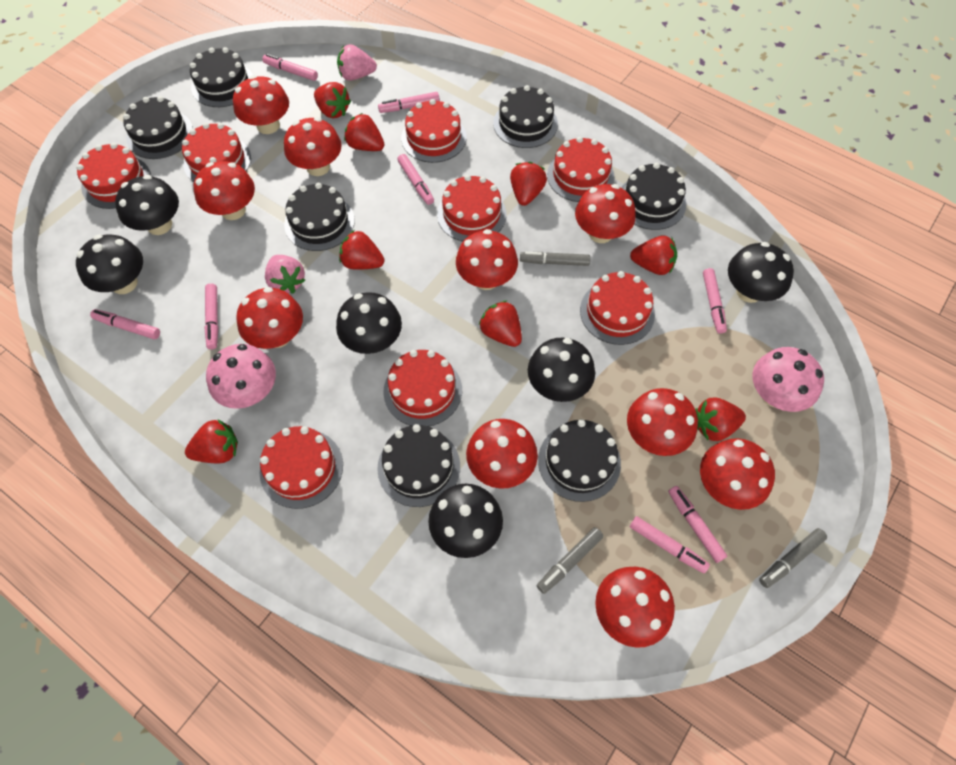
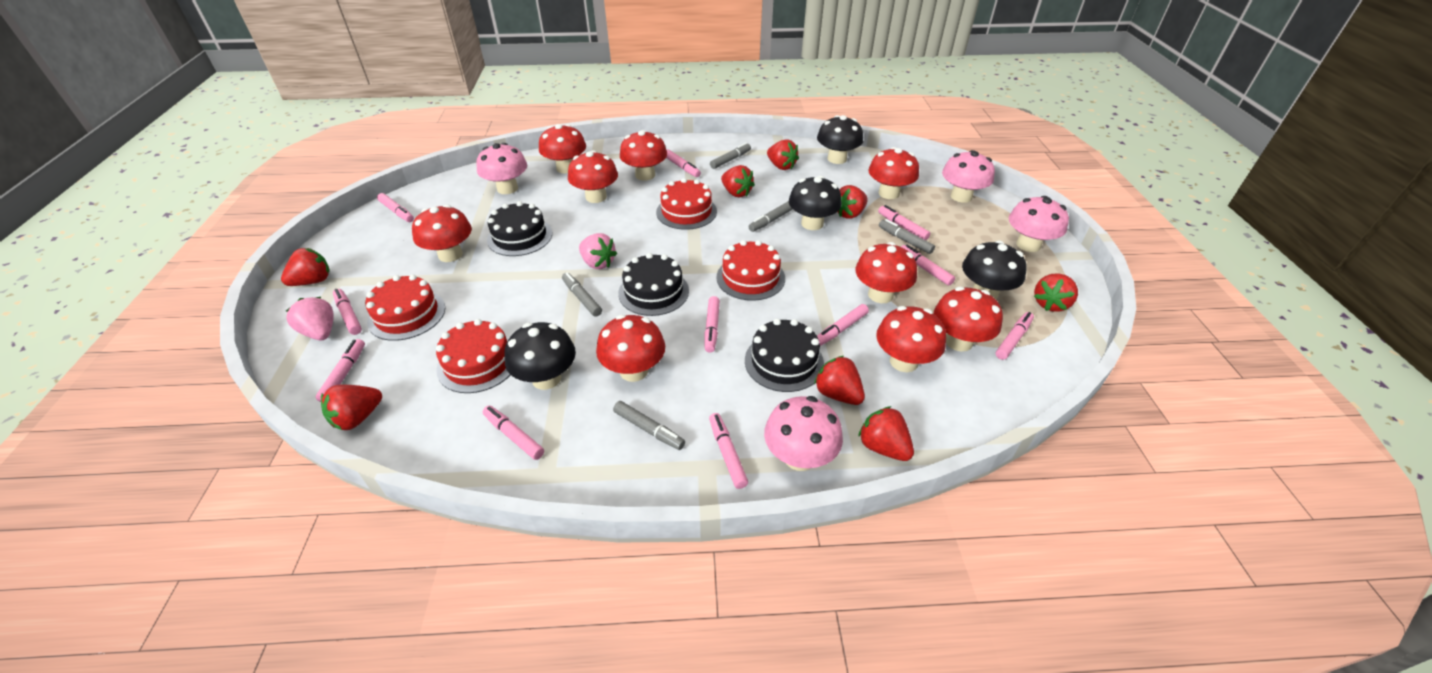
black cake: [123,96,193,159] [190,47,253,107] [284,183,355,251] [377,424,460,507] [493,85,558,148] [538,419,621,502] [621,163,686,230] = 7 -> [487,201,552,256] [618,253,689,316] [745,319,824,392] = 3
black mushroom: [76,235,143,294] [115,175,179,235] [336,292,402,354] [428,484,503,558] [528,338,595,402] [728,242,794,303] = 6 -> [504,322,576,390] [789,176,842,230] [817,115,863,164] [962,241,1027,299] = 4
grey marker: [520,252,590,266] [537,527,604,594] [759,528,827,588] = 3 -> [562,272,602,317] [613,401,685,450] [710,143,751,169] [749,201,793,232] [879,219,935,254] = 5
pink marker: [90,309,160,339] [204,283,218,349] [262,54,318,81] [378,92,440,113] [397,154,434,205] [630,516,710,573] [668,486,727,563] [703,268,727,334] = 8 -> [316,339,365,402] [333,289,362,335] [377,193,414,222] [483,406,544,460] [666,149,701,177] [705,296,720,353] [709,413,748,489] [817,304,869,346] [878,205,930,240] [901,245,955,285] [995,312,1034,360] = 11
pink mushroom: [206,344,276,409] [753,347,824,412] = 2 -> [476,143,527,194] [764,396,843,471] [942,150,995,203] [1009,196,1069,252] = 4
red cake: [76,143,151,209] [182,123,251,182] [260,426,343,509] [383,350,462,426] [401,99,466,163] [437,175,506,242] [547,137,615,202] [580,271,655,345] = 8 -> [365,274,445,341] [436,319,510,393] [656,178,717,230] [716,240,785,301] = 4
red mushroom: [194,161,255,220] [233,75,289,134] [236,287,303,349] [284,117,342,176] [456,229,518,290] [466,419,538,489] [575,184,636,243] [595,567,675,648] [627,388,698,456] [700,438,775,510] = 10 -> [412,205,472,262] [539,124,586,173] [568,150,618,203] [596,315,665,382] [620,130,667,181] [855,242,917,303] [868,147,919,199] [876,306,946,372] [934,287,1003,352] = 9

